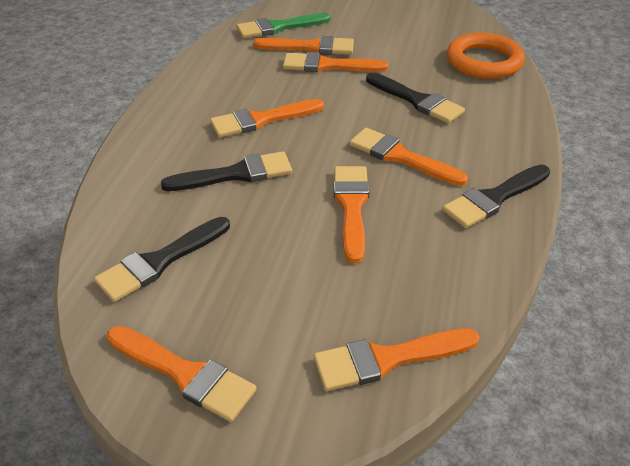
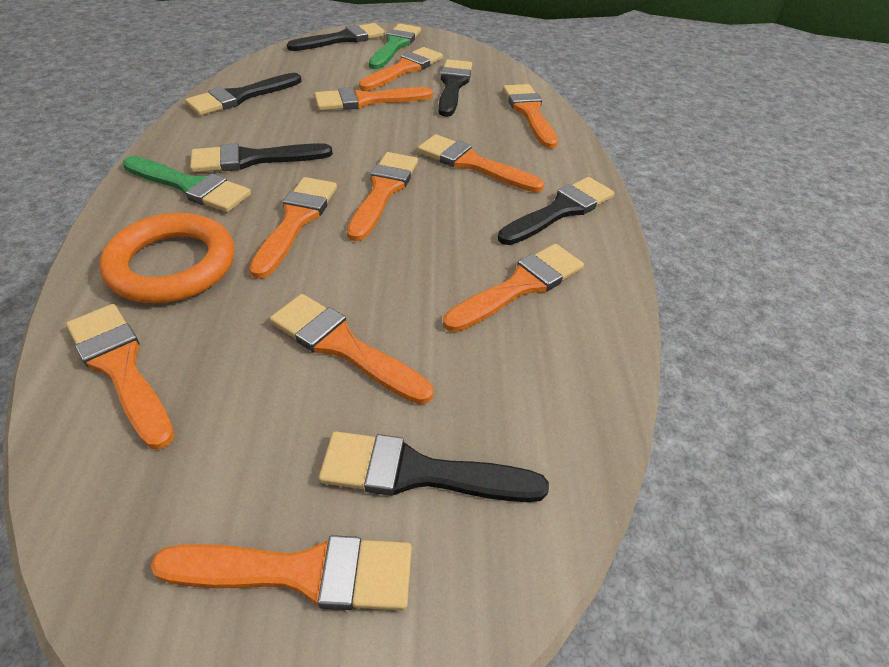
black brush: [94,217,230,302] [161,152,292,191] [366,72,465,123] [442,165,550,228] = 4 -> [185,73,302,115] [190,143,333,172] [287,23,386,51] [319,431,549,502] [438,59,472,117] [498,177,614,245] = 6
green brush: [236,13,331,38] = 1 -> [123,156,251,212] [369,24,421,69] = 2
orange brush: [107,326,257,422] [210,99,324,138] [253,36,354,55] [283,52,388,72] [314,328,480,391] [334,166,370,263] [349,128,468,186] = 7 -> [66,304,174,449] [151,535,412,610] [249,177,337,279] [270,294,433,404] [314,87,433,111] [347,152,418,241] [359,47,443,91] [418,134,544,193] [443,244,584,332] [503,84,558,149] = 10

